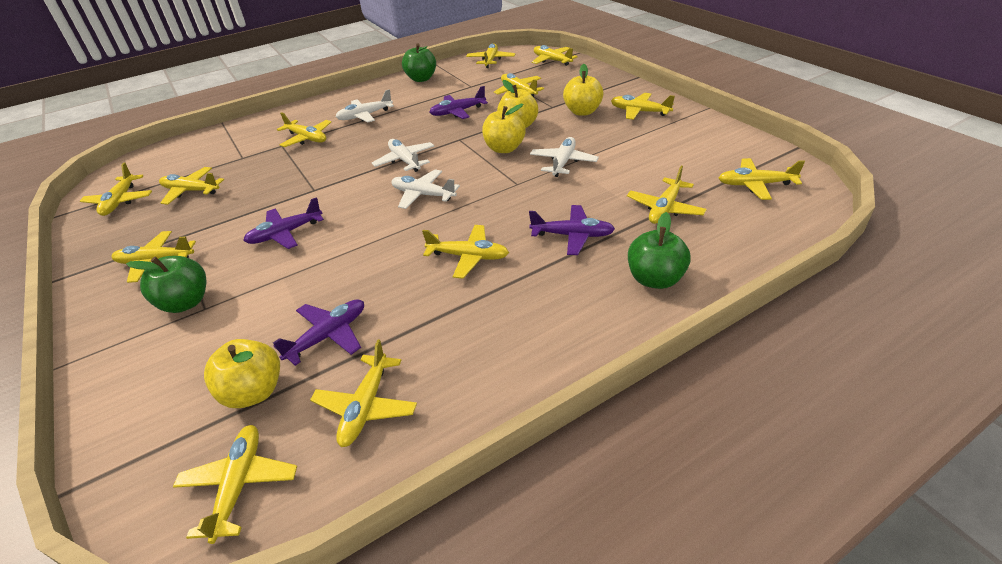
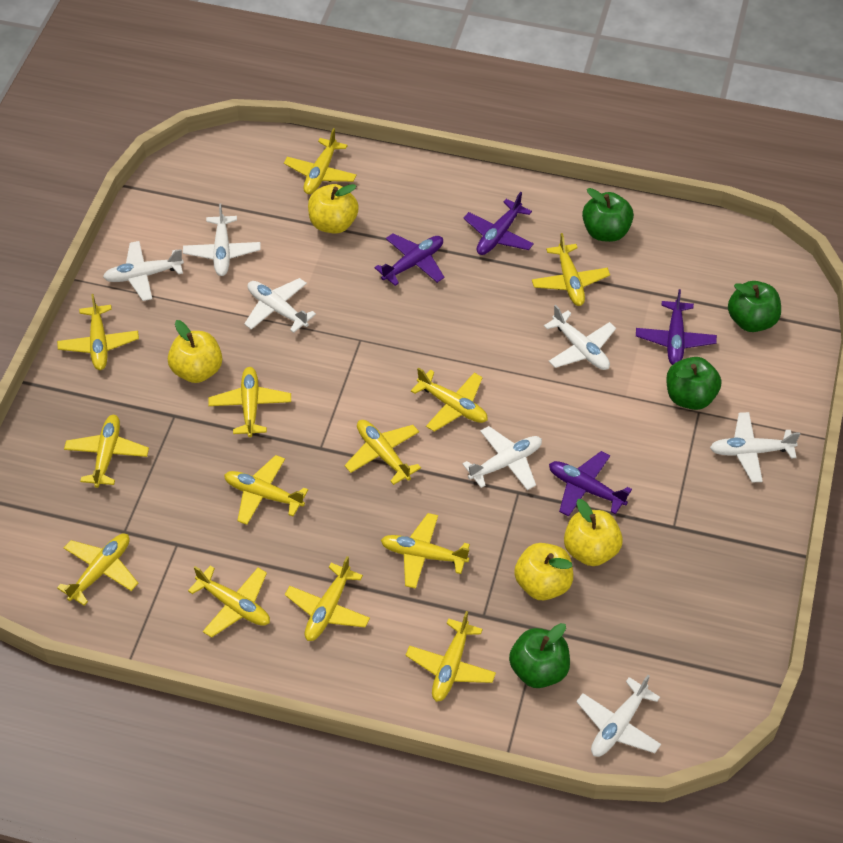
green apple: [126,256,206,313] [402,44,436,82] [628,212,691,289] = 3 -> [509,623,570,688] [582,188,634,242] [666,357,721,410] [728,281,781,332] = 4
white plane: [336,89,394,122] [372,139,434,172] [391,169,460,209] [530,137,599,177] = 4 -> [103,241,184,301] [183,203,261,276] [244,278,316,333] [462,426,542,490] [544,305,616,370] [576,675,661,757] [710,412,800,482] = 7

